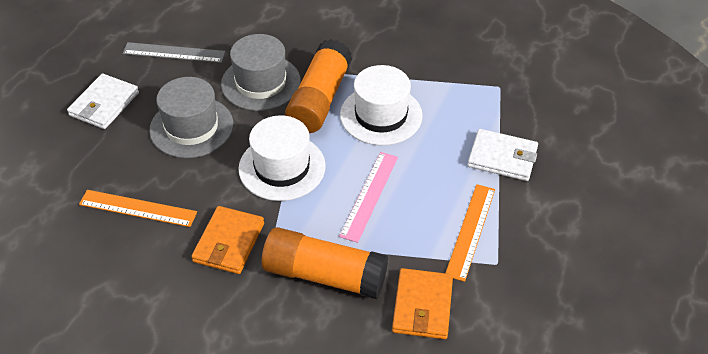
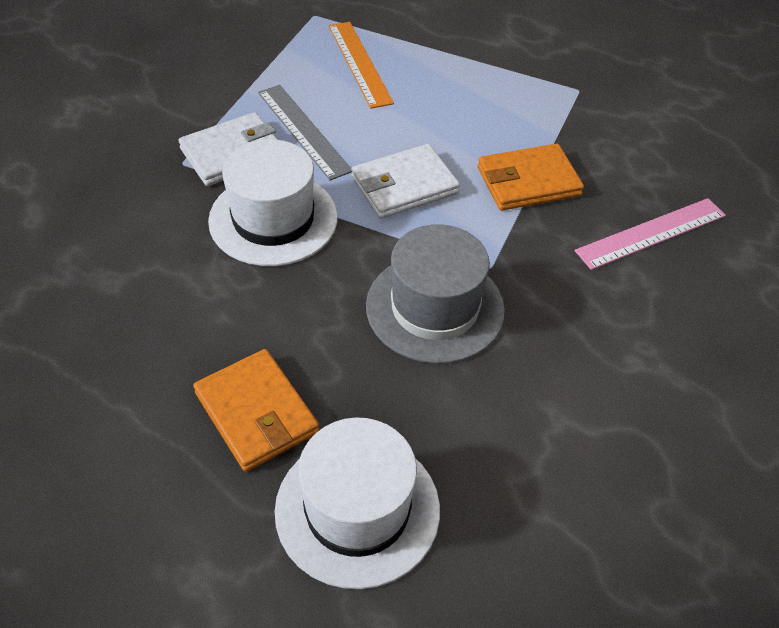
grey hat: [149,77,233,158] [221,34,301,111] = 2 -> [366,224,505,364] = 1
orange glue stick: [262,227,388,299] [285,39,352,133] = 2 -> none = 0
orange ruler: [79,190,197,227] [446,184,495,282] = 2 -> [329,22,394,109] = 1

